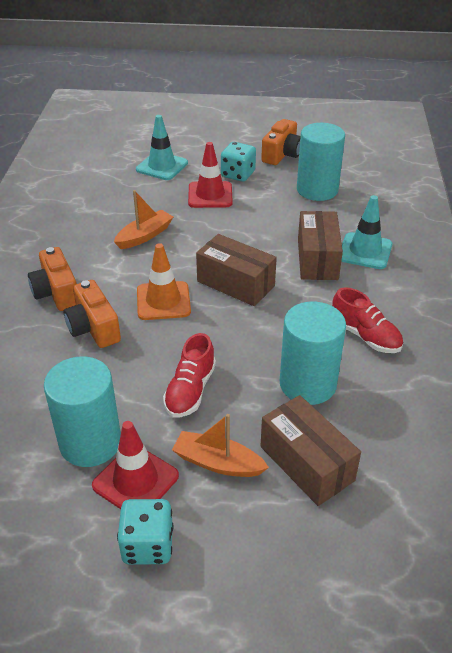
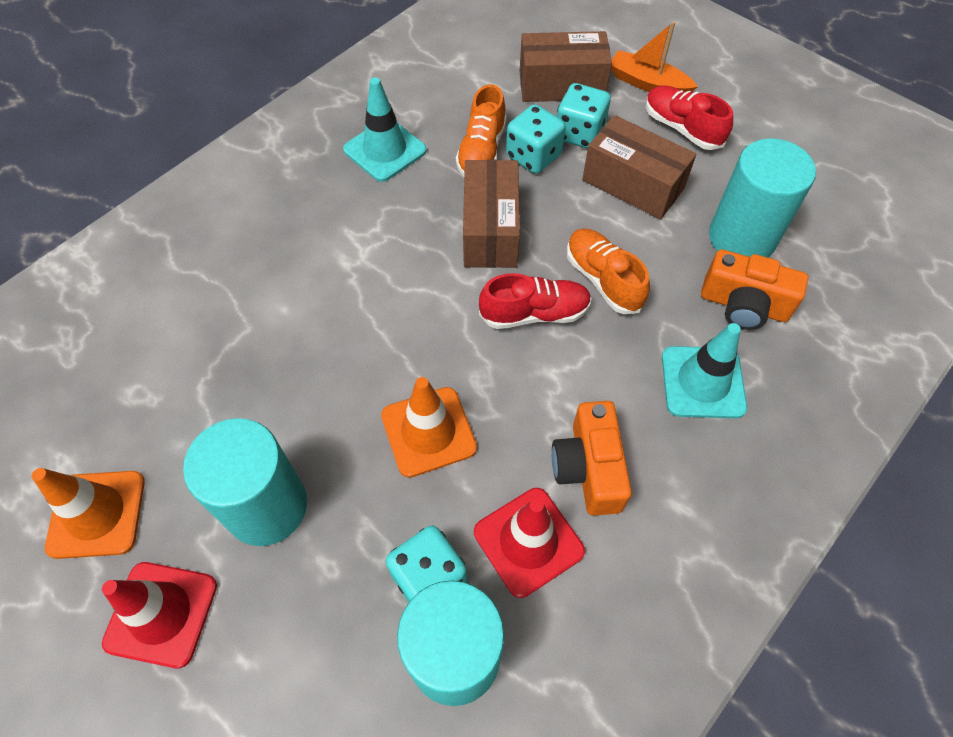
orange boat: [114,190,173,249] [172,414,269,477] = 2 -> [611,21,698,92] = 1
orange camera: [28,247,77,311] [64,280,121,348] [261,119,301,165] = 3 -> [552,401,632,516] [701,249,808,330] = 2
orange shoe: none = 0 -> [456,84,507,176] [567,229,650,314] = 2
orange traffic cone: [137,243,191,320] = 1 -> [32,468,145,559] [381,377,477,478] = 2
turquoise dice: [117,499,173,565] [221,142,256,182] = 2 -> [386,525,467,602] [506,104,566,174] [557,83,611,149] = 3

